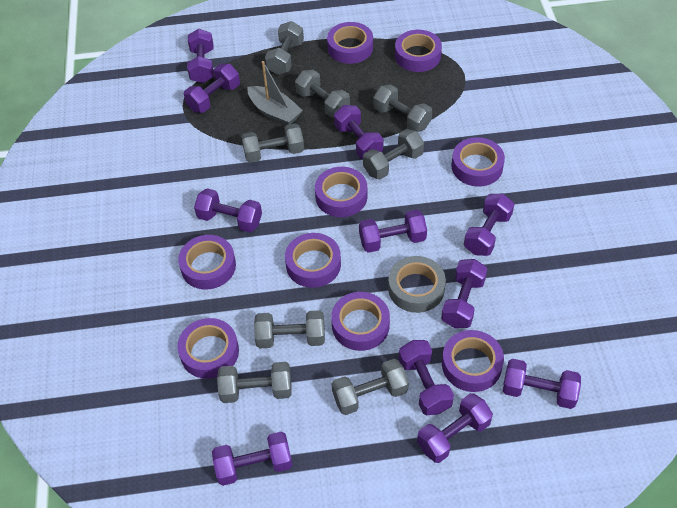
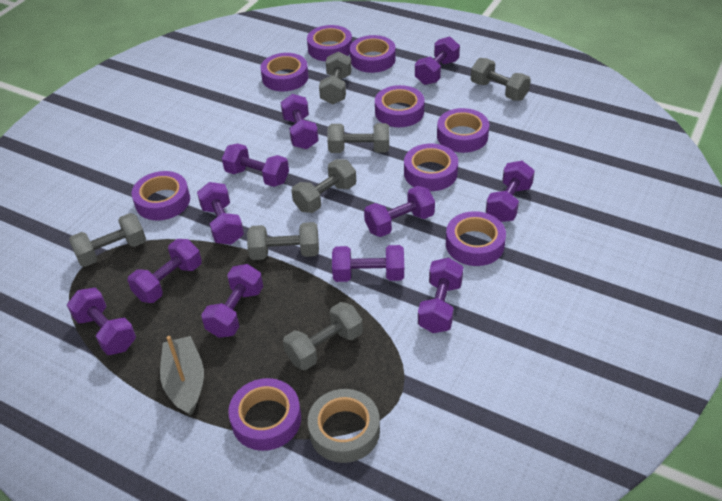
grey dumbbell: [217,362,292,403] [241,123,304,163] [254,310,325,348] [265,21,304,75] [295,70,350,118] [332,359,409,415] [363,129,424,180] [373,84,432,132] = 8 -> [69,213,146,267] [247,222,319,260] [283,302,363,370] [291,159,356,213] [319,51,352,104] [327,123,389,153] [471,58,531,101] = 7

